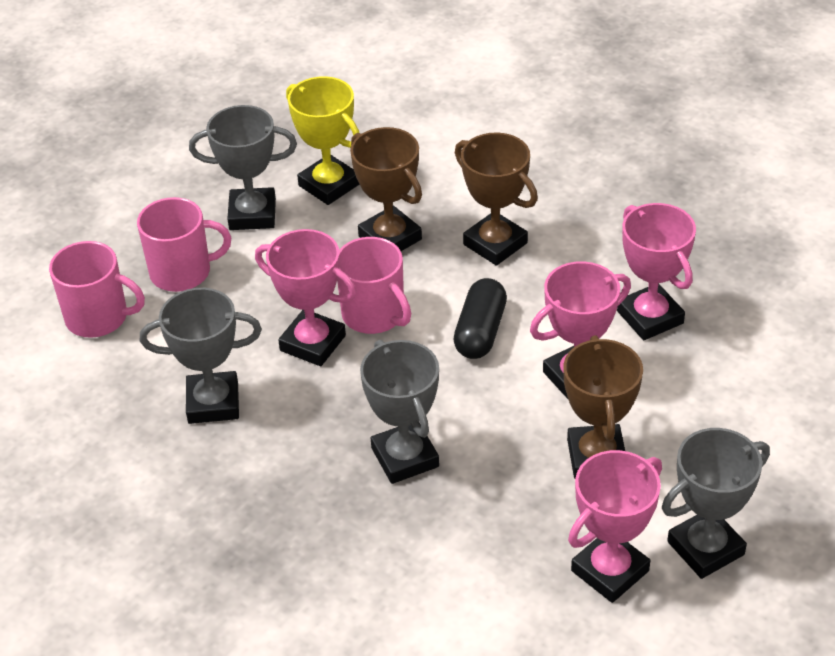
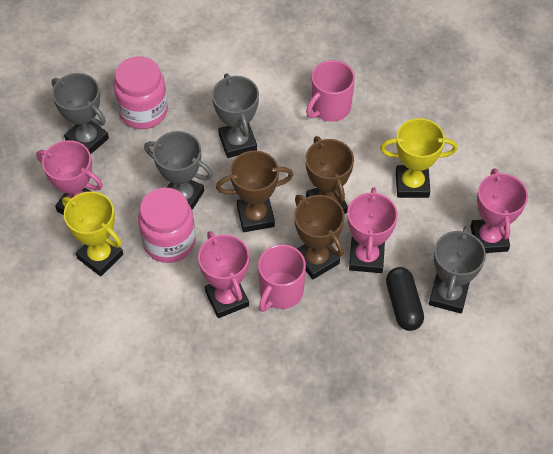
pink jar: none = 0 -> [114,56,168,129] [138,187,196,263] = 2
pink mug: [49,241,145,338] [137,197,231,292] [337,237,411,334] = 3 -> [258,244,306,312] [306,60,355,122] = 2
yellow trophy: [286,76,359,205] = 1 -> [62,191,123,276] [380,118,458,198] = 2

